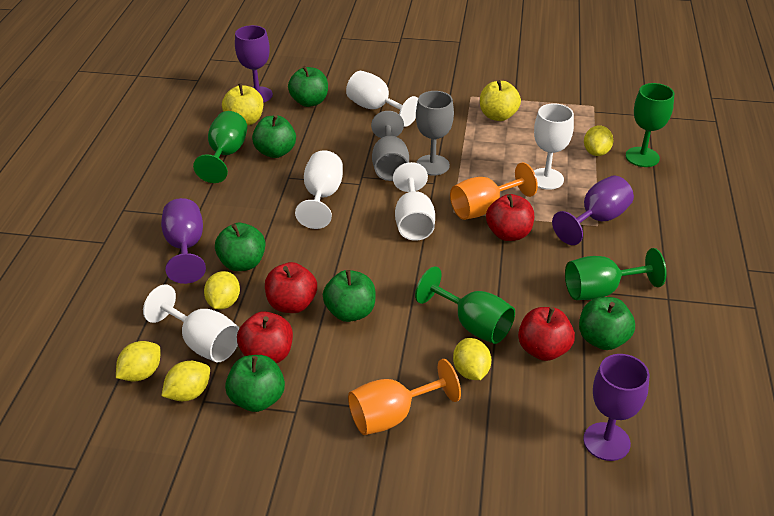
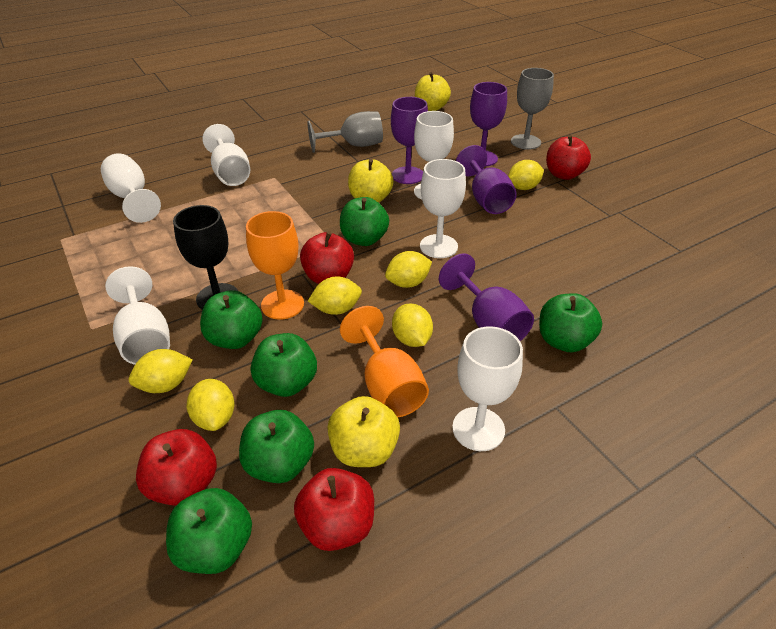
black goblet: none = 0 -> [173,205,238,310] = 1
green goblet: [193,111,247,183] [415,266,515,344] [565,248,666,300] [626,83,675,167] = 4 -> none = 0
white goblet: [143,284,240,362] [295,150,343,229] [346,71,418,127] [393,162,435,241] [534,103,574,190] = 5 -> [101,153,161,223] [105,266,170,365] [202,124,250,186] [414,111,454,200] [420,159,466,258] [452,326,523,451] = 6
yellow apple: [222,83,263,126] [480,80,521,121] = 2 -> [327,396,400,467] [348,159,394,203] [415,72,451,111] = 3
yellow lemon: [116,341,161,382] [161,361,210,401] [204,271,240,309] [453,338,491,380] [584,125,613,156] = 5 -> [129,349,193,393] [187,379,235,431] [308,276,362,315] [385,251,432,288] [392,303,433,347] [508,160,544,190] = 6

